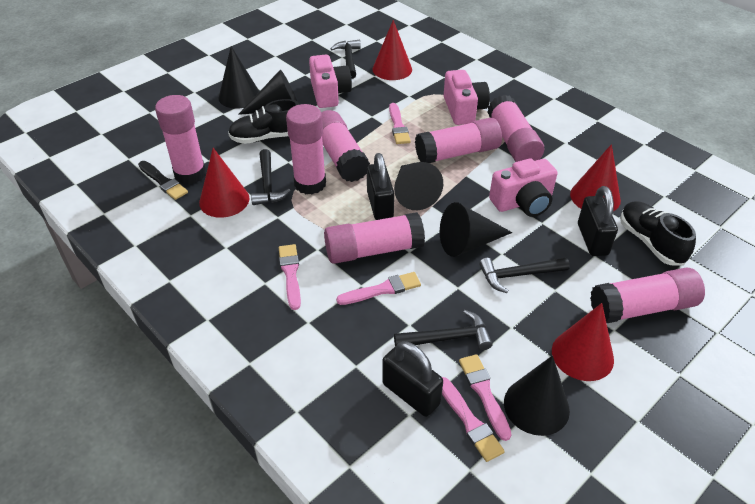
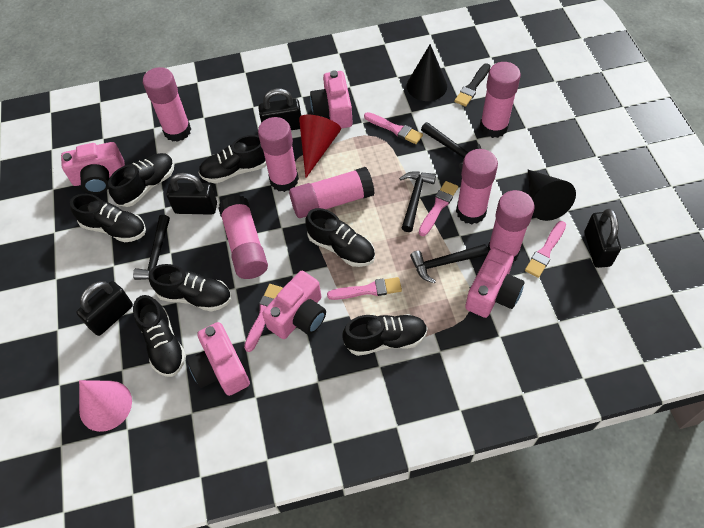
black cone: [218,46,260,109] [238,70,297,115] [394,162,443,210] [440,202,512,257] [504,355,570,436] = 5 -> [407,44,447,101] [528,170,576,221] = 2
black padlock: [367,153,394,220] [382,341,443,417] [578,186,618,256] = 3 -> [77,281,133,336] [167,173,217,215] [258,89,301,130] [585,209,621,268] = 4
black shoe: [228,99,299,144] [620,201,696,266] = 2 -> [70,194,146,242] [108,153,174,207] [133,295,186,377] [149,264,231,312] [199,135,266,184] [305,208,375,267] [342,314,427,356] = 7
pink camera: [309,55,352,108] [443,70,490,125] [489,158,558,217] = 3 -> [61,142,125,194] [187,322,250,396] [262,271,326,339] [310,70,353,128] [465,248,524,318] = 5
pink cone: none = 0 -> [79,380,132,432] = 1
red cone: [199,148,249,218] [372,20,412,80] [552,303,614,381] [570,144,621,211] = 4 -> [299,115,341,178] = 1

